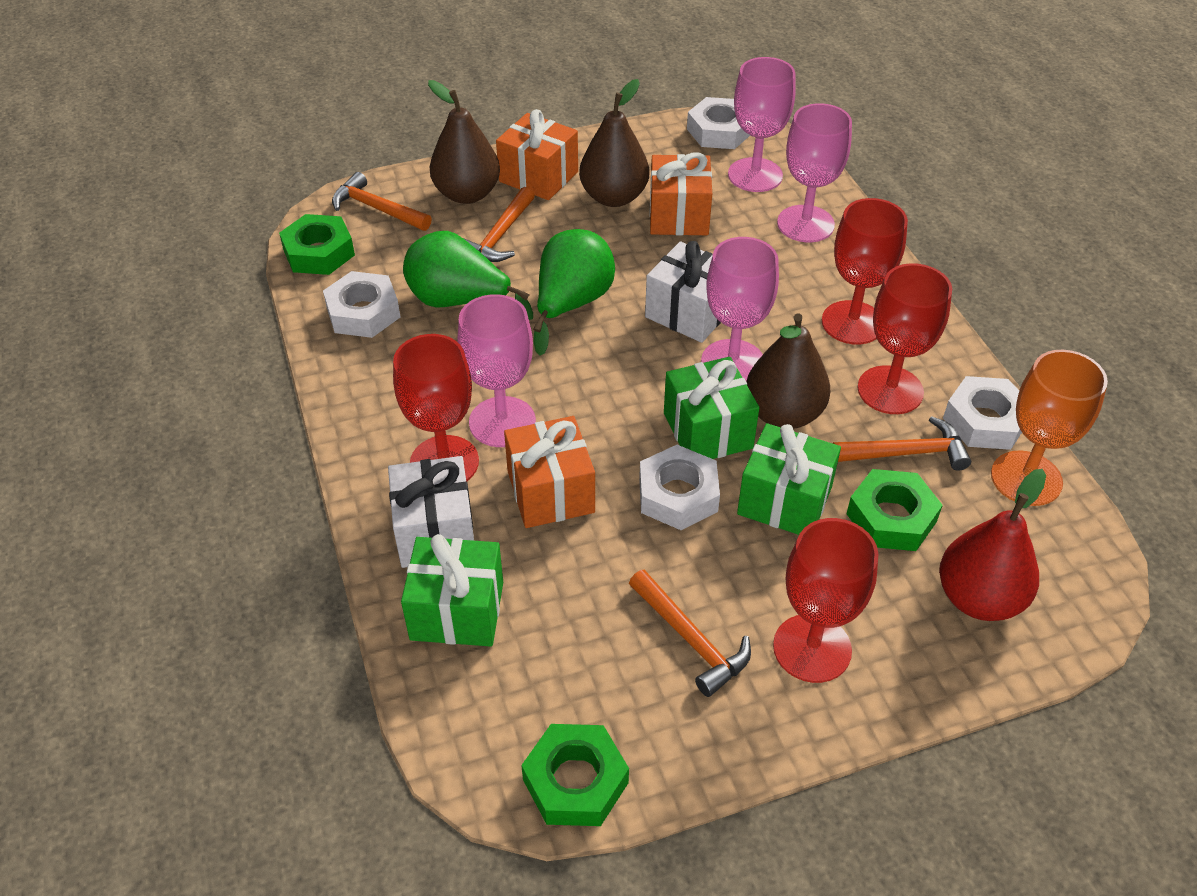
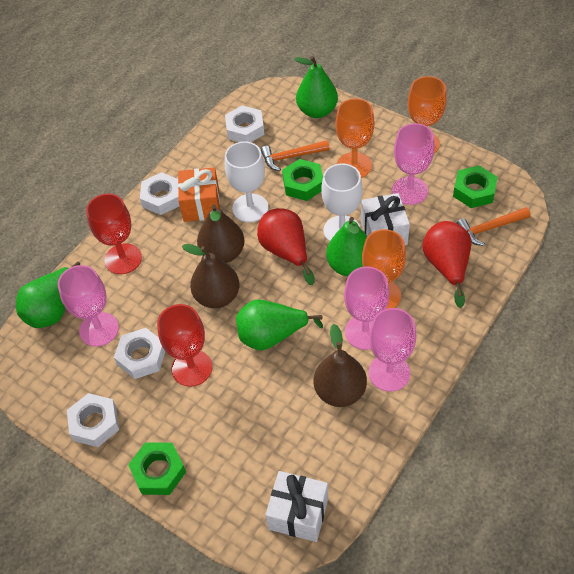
green gift: [401,534,503,647] [664,357,759,459] [737,423,841,535] = 3 -> none = 0
green pear: [403,231,533,320] [533,229,615,356] = 2 -> [16,261,80,328] [236,299,323,350] [294,56,338,118] [326,217,367,276] = 4
orange gift: [496,109,578,200] [504,416,595,528] [650,152,712,235] = 3 -> [178,167,220,222] = 1
orange goblet: [991,350,1108,506] = 1 -> [336,98,375,178] [362,229,406,309] [408,76,447,154] = 3
orange hammer: [332,172,432,231] [463,187,535,262] [629,570,751,697] [832,416,971,471] = 4 -> [261,140,330,171] [457,207,530,246] = 2
red goblet: [393,334,479,482] [773,518,878,683] [822,198,908,345] [858,263,952,414] = 4 -> [86,194,142,274] [157,304,212,387] = 2
red pear: [939,469,1046,621] = 1 -> [257,208,315,285] [422,221,471,308] = 2
white goblet: none = 0 -> [225,141,269,222] [321,164,363,242] = 2

